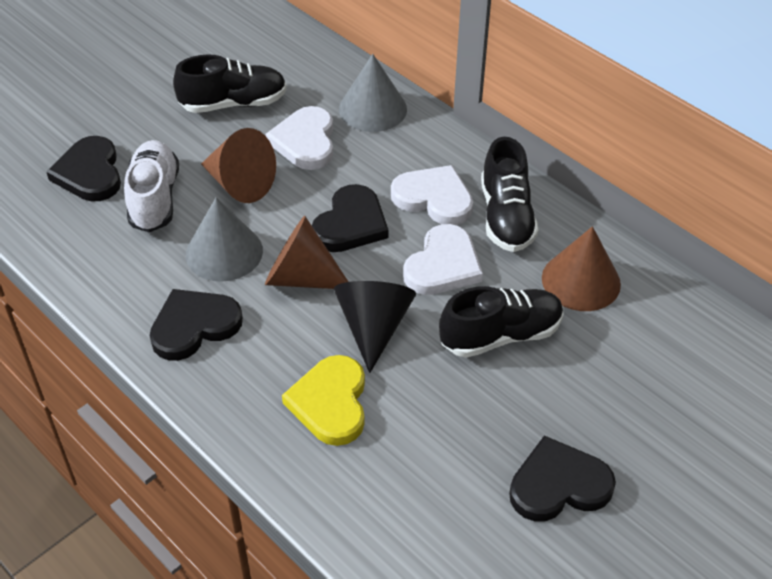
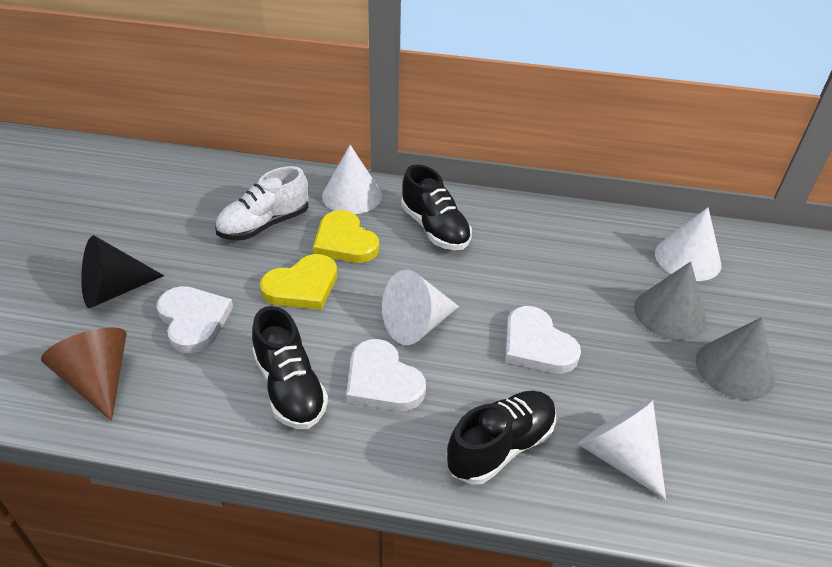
black heart: [47,136,121,201] [150,289,243,361] [312,184,388,252] [509,435,616,521] = 4 -> none = 0
brown cone: [201,128,276,203] [265,216,349,289] [542,226,621,311] = 3 -> [41,327,127,421] = 1
white cone: none = 0 -> [322,145,382,214] [382,270,459,345] [578,399,666,500] [655,207,721,281] = 4
yellow heart: [282,355,365,446] = 1 -> [260,254,337,310] [313,210,379,263] = 2

